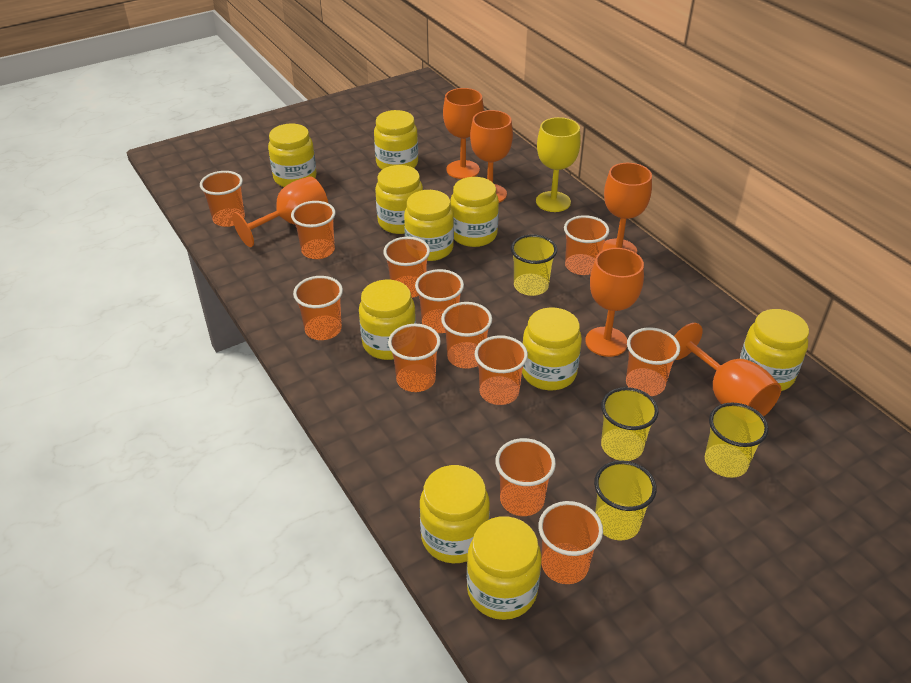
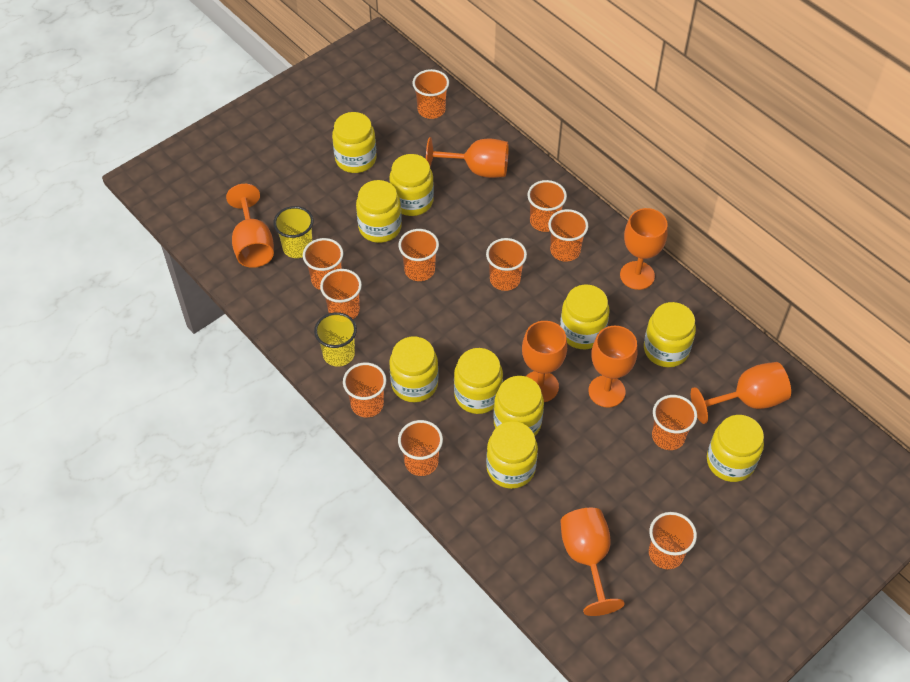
orange cup: [200,171,245,227] [291,201,336,259] [293,276,343,340] [383,237,430,298] [388,324,441,392] [415,269,464,333] [441,302,492,369] [475,335,528,405] [495,438,556,516] [538,501,603,584] [564,215,609,275] [626,327,680,396] = 12 -> [303,238,343,290] [320,269,362,319] [343,362,387,417] [398,420,443,476] [399,229,439,281] [413,69,449,119] [486,238,527,291] [527,180,567,232] [548,209,588,262] [649,512,697,569] [652,395,697,450] = 11
orange goblet: [232,176,328,247] [443,88,484,179] [470,110,513,203] [585,248,644,357] [602,163,652,253] [674,323,781,417] = 6 -> [226,184,274,268] [426,137,509,178] [522,321,567,402] [560,508,625,616] [589,326,637,407] [620,208,668,290] [691,362,791,424] = 7
yellow cup: [511,234,557,296] [594,461,657,540] [601,387,659,461] [705,403,769,478] = 4 -> [273,206,313,258] [314,312,357,366] = 2
yellow goblet: [536,117,581,212] = 1 -> none = 0

